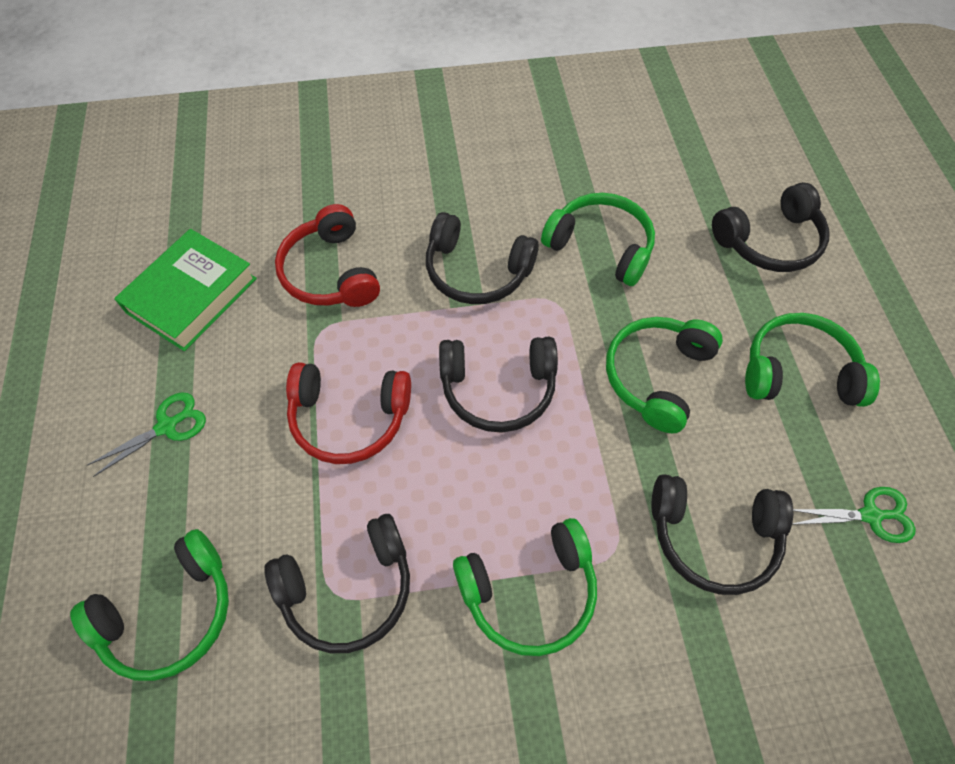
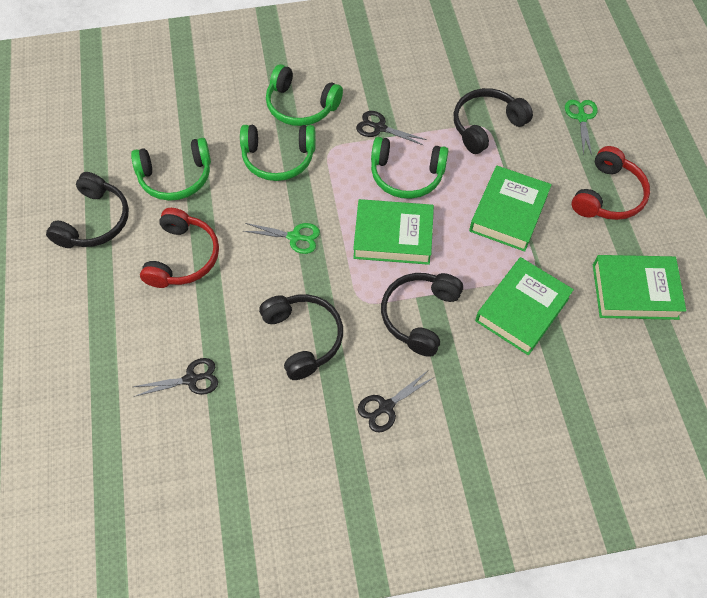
black headphones: [265,514,410,653] [426,212,539,304] [439,337,558,433] [651,474,793,595] [712,182,830,272] = 5 -> [46,172,129,248] [259,294,343,380] [381,273,463,357] [454,88,533,154] = 4
black scissors: none = 0 -> [134,358,218,397] [356,111,427,146] [358,371,435,433] = 3
green book: [114,229,257,351] = 1 -> [353,199,434,265] [469,166,552,252] [475,257,574,355] [593,255,686,320] = 4
green headphones: [70,529,229,681] [453,518,597,656] [541,193,655,286] [606,317,723,433] [745,313,880,407] = 5 -> [131,138,211,201] [240,125,316,181] [266,64,343,126] [371,137,449,199] = 4

